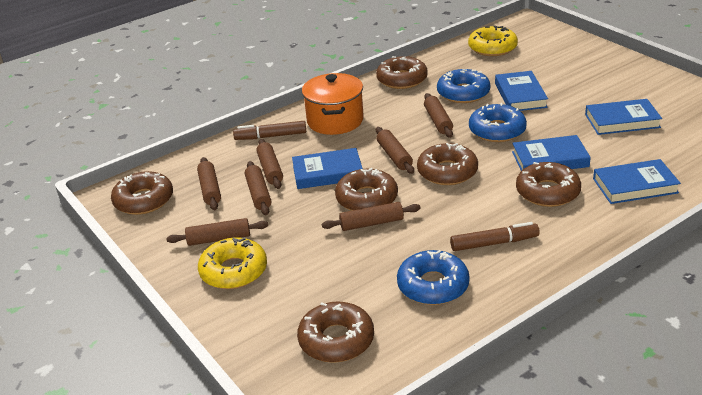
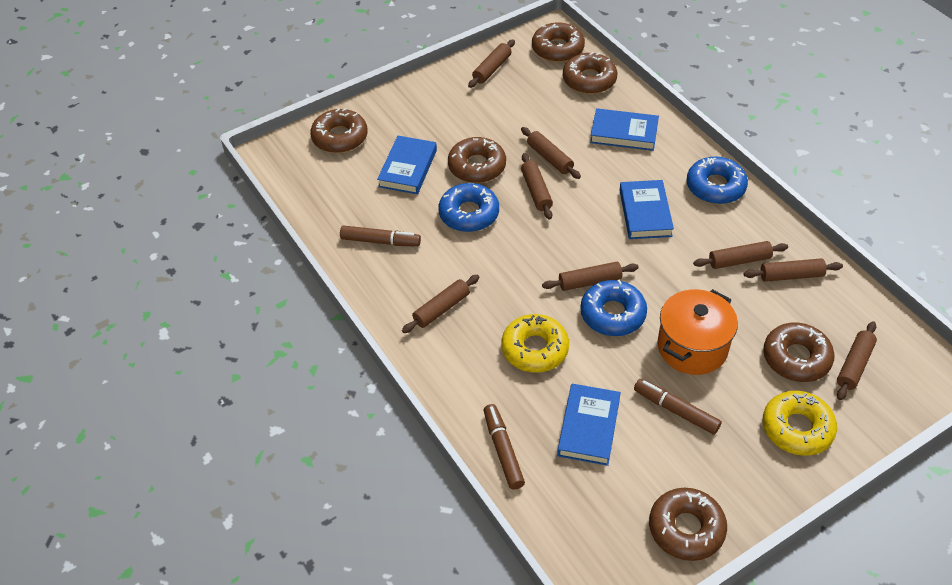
blue book: [292,148,363,189] [495,71,548,111] [512,135,591,171] [585,99,662,135] [593,159,681,204] = 5 -> [377,136,437,194] [557,384,621,466] [590,108,659,151] [620,180,674,239] = 4
brown marker: [233,121,307,140] [450,222,540,251] = 2 -> [340,225,421,247] [483,404,525,490] [634,379,722,435] = 3
brown rolling pin: [166,218,268,246] [197,157,221,210] [245,161,272,215] [256,139,283,189] [322,202,421,231] [376,127,414,174] [424,93,453,138] = 7 -> [402,275,480,333] [468,39,515,88] [521,127,581,179] [521,153,553,220] [542,262,639,291] [693,241,788,269] [744,258,843,282] [837,321,877,400] = 8

